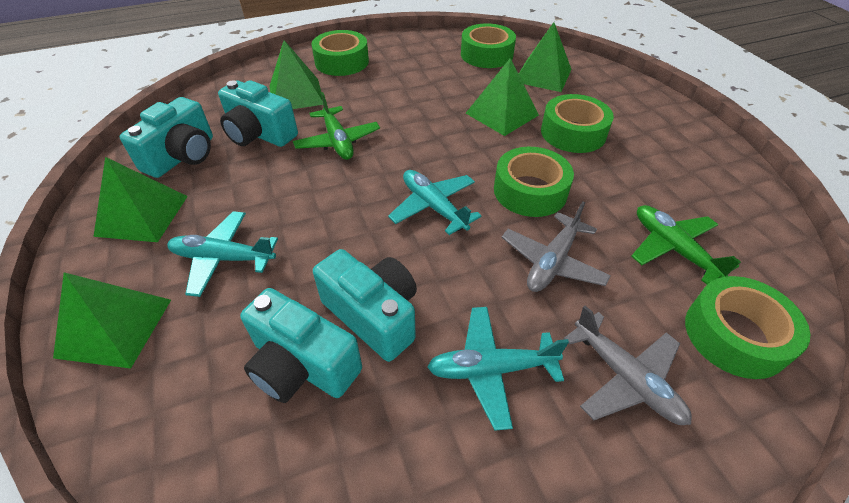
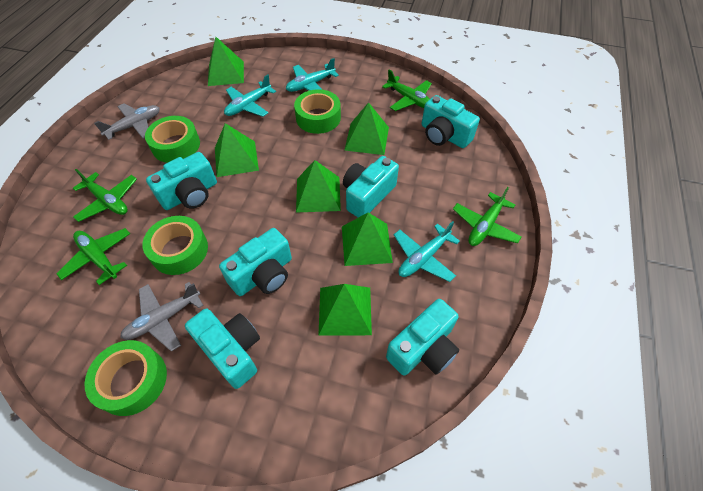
green plane: [293,92,380,160] [632,205,741,284] = 2 -> [57,228,130,285] [73,169,137,222] [382,70,432,111] [453,187,522,246] = 4
green pyramid: [53,272,171,369] [93,157,188,242] [270,40,323,109] [466,58,539,136] [519,22,572,92] = 5 -> [208,37,244,86] [215,123,259,177] [296,160,341,213] [318,284,372,336] [342,212,393,266] [344,102,389,155] = 6
green tape: [311,30,369,76] [461,23,516,68] [494,147,574,217] [541,94,614,153] [685,276,810,379] = 5 -> [84,340,167,416] [142,216,208,275] [145,116,200,163] [294,89,341,134] = 4
turquoise camera: [120,97,213,178] [218,80,298,147] [240,288,362,403] [313,249,417,362] = 4 -> [146,152,217,210] [185,309,260,389] [219,228,292,296] [343,156,399,217] [386,299,459,375] [422,95,480,148] = 6

